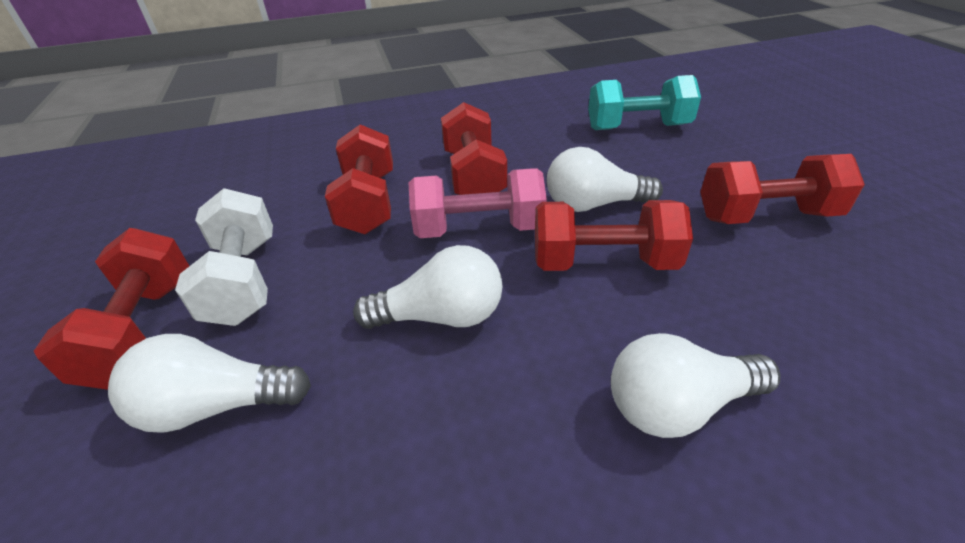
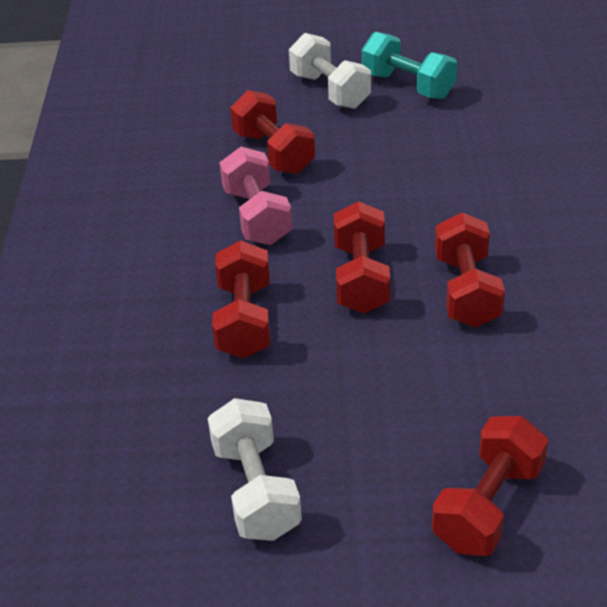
white dumbbell: [175,188,273,326] = 1 -> [208,398,302,541] [289,33,371,109] = 2
white light bulb: [108,334,311,433] [353,245,503,329] [547,147,663,212] [611,333,781,438] = 4 -> none = 0

